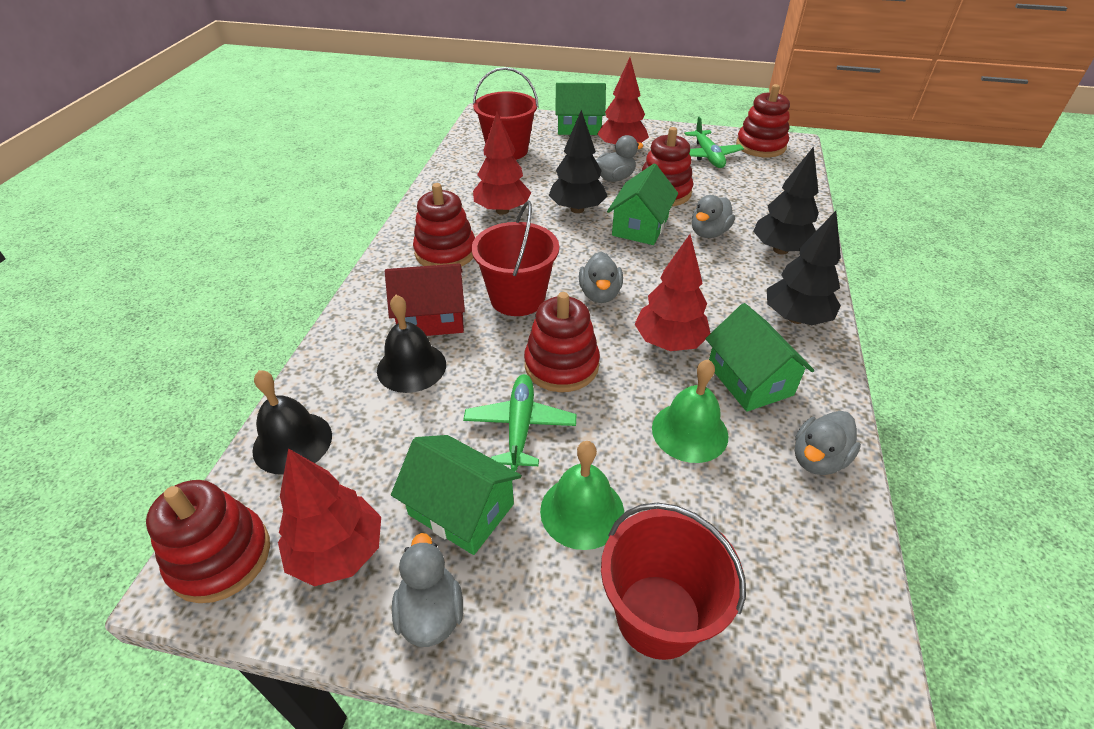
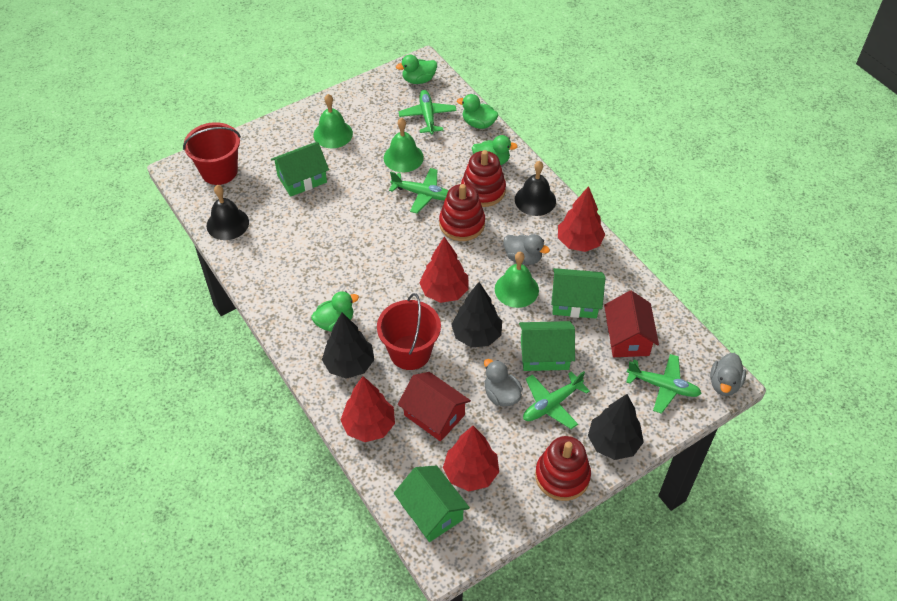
green bell: [540,441,624,550] [652,359,728,463] = 2 -> [314,94,353,148] [384,118,424,172] [495,252,539,308] = 3
green duck: none = 0 -> [311,291,359,332] [396,55,437,84] [457,94,498,129] [472,135,518,165] = 4
green plane: [463,374,576,471] [684,117,744,168] = 2 -> [389,168,448,214] [398,90,457,135] [523,371,590,429] [626,354,702,414] = 4
grey duck: [392,533,463,647] [579,251,623,303] [596,135,643,182] [692,195,735,238] [795,411,861,475] = 5 -> [484,359,523,407] [503,234,550,265] [710,353,746,396] = 3
red bucket: [471,201,559,316] [473,67,539,160] [601,503,746,660] = 3 -> [183,122,241,185] [377,293,441,370] = 2
red house: [385,263,465,336] = 1 -> [398,372,471,441] [604,291,659,357] = 2
red stacking toy: [146,480,270,603] [413,183,475,267] [524,292,600,392] [642,127,693,206] [736,84,790,157] = 5 -> [439,184,485,241] [461,150,506,207] [535,436,591,501] = 3

